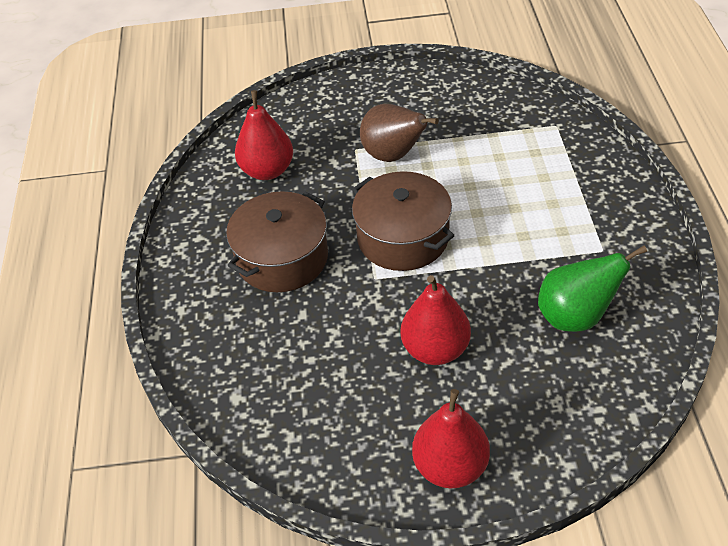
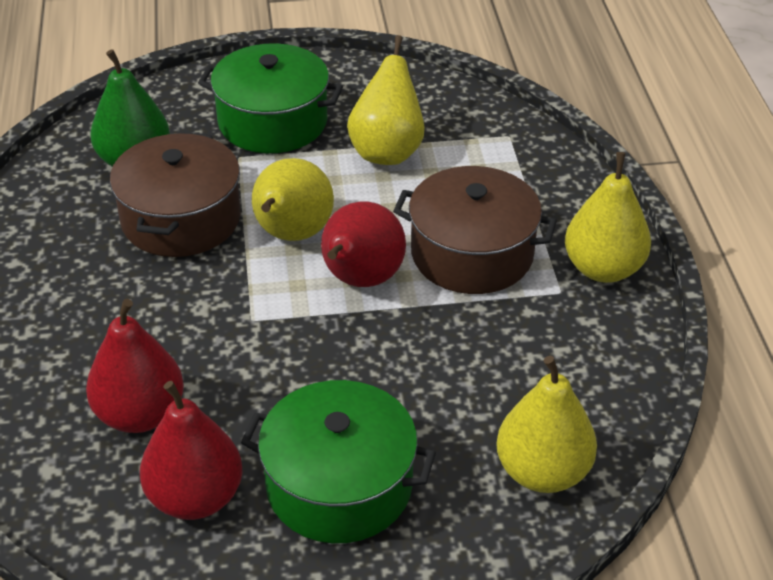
brown pear: [360,104,439,162] = 1 -> none = 0
green pot: none = 0 -> [198,43,343,153] [241,380,436,543] = 2
yellow pear: none = 0 -> [252,158,334,241] [347,35,425,165] [496,356,597,493] [565,152,651,283] = 4

